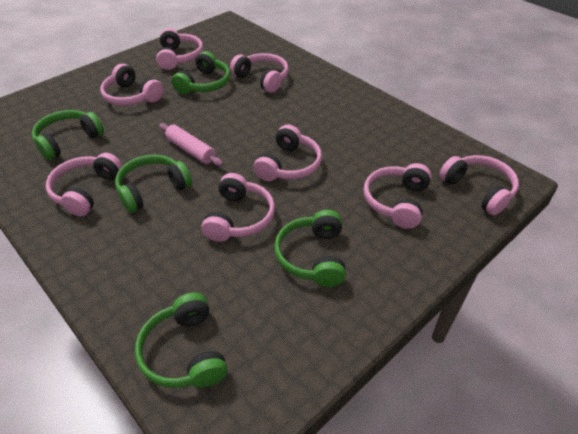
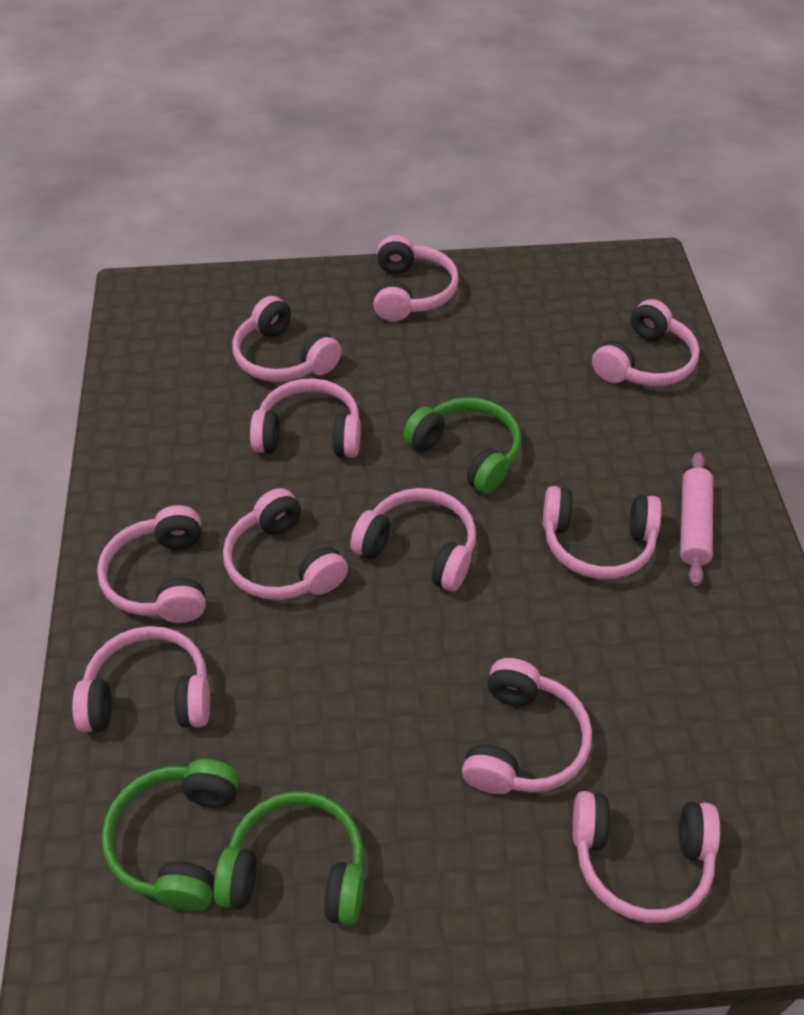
green headphones: [32,110,104,160] [115,155,192,213] [135,293,228,388] [171,51,230,95] [274,210,346,287] = 5 -> [102,759,240,911] [213,792,365,926] [403,397,521,494] = 3
pink headphones: [46,153,123,216] [100,64,163,106] [156,28,203,70] [201,173,275,242] [230,53,289,93] [253,124,322,181] [363,163,432,229] [439,155,519,215] = 8 -> [72,626,210,732] [97,505,206,623] [223,488,348,600] [233,296,342,382] [250,378,361,458] [350,488,476,591] [373,235,459,322] [462,658,592,794] [543,486,662,579] [572,791,720,923] [592,299,700,386] = 11

